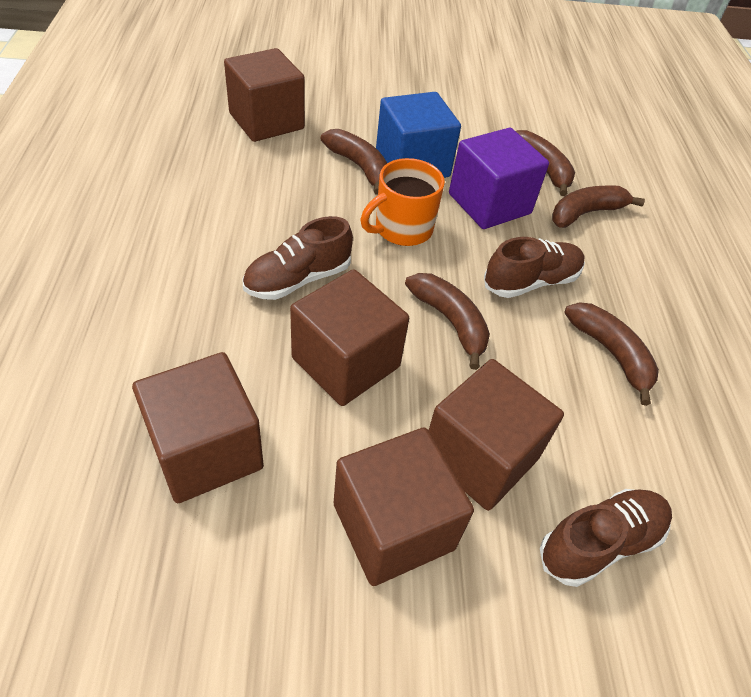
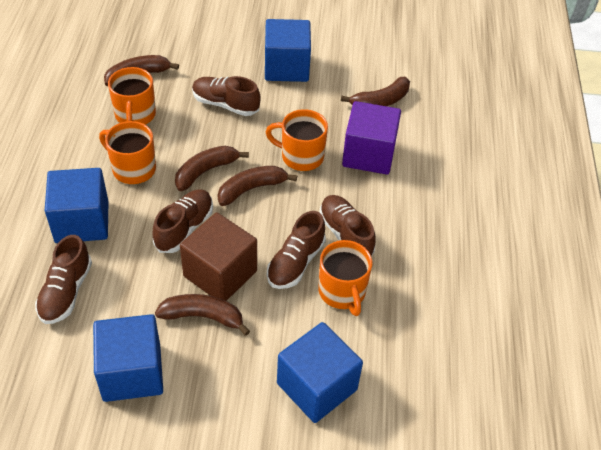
blue cube: [376,92,461,178] = 1 -> [45,168,108,243] [93,314,163,402] [265,19,311,82] [277,322,363,423] = 4
brown cube: [132,352,264,503] [224,48,305,142] [290,269,409,406] [333,427,474,586] [429,359,564,511] = 5 -> [180,213,257,301] = 1
brown shoe: [243,216,353,300] [484,237,585,298] [540,489,672,587] = 3 -> [35,235,92,324] [153,189,213,253] [192,76,261,116] [267,211,326,289] [319,195,376,256] = 5
orange mug: [361,158,445,246] = 1 -> [99,121,156,184] [108,67,156,125] [266,109,328,171] [318,240,372,316] = 4

